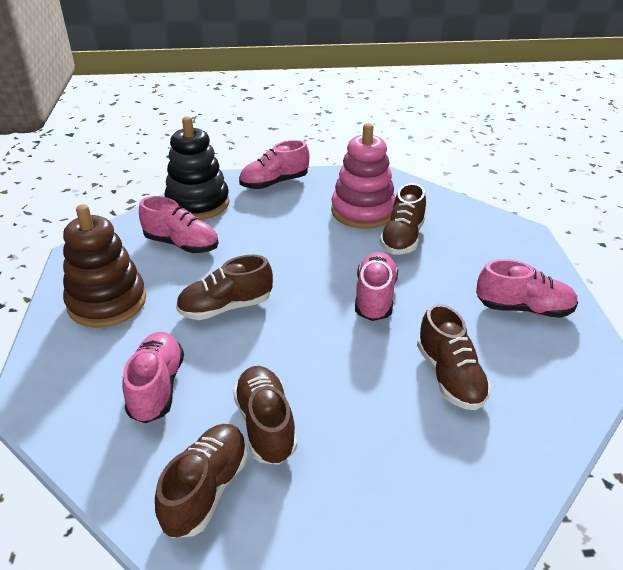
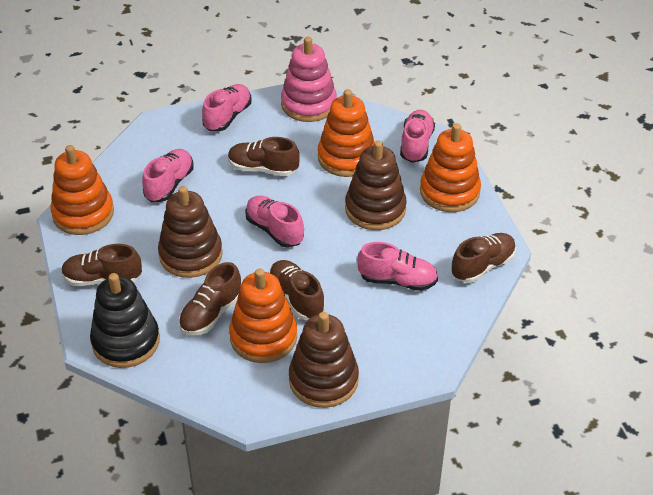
brown stacking toy: [63,204,146,328] = 1 -> [158,186,223,278] [289,312,359,408] [345,140,407,230] = 3
orange stacking toy: none = 0 -> [50,145,114,235] [229,268,297,363] [318,89,374,177] [420,123,481,212] = 4

